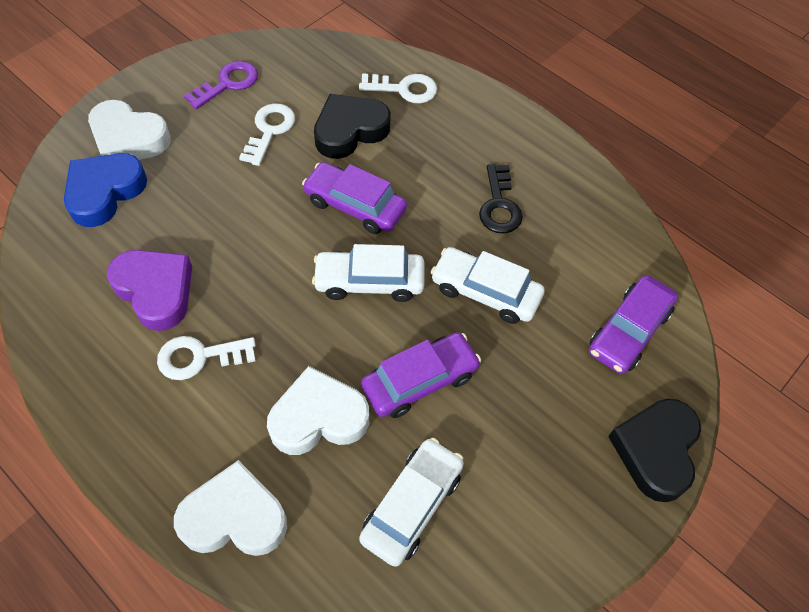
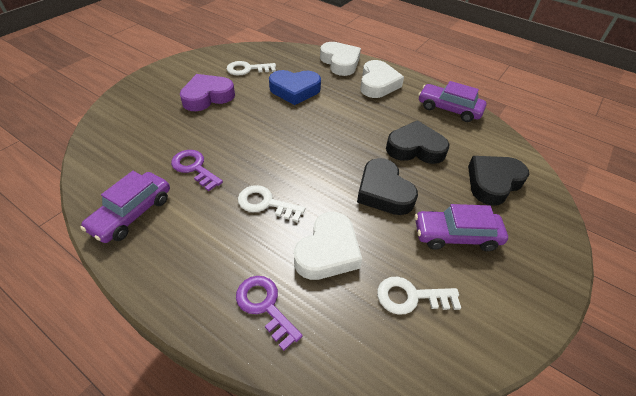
black heart: [314,94,391,159] [608,399,701,502] = 2 -> [357,158,418,215] [386,120,450,164] [468,156,529,206] = 3
black key: [479,164,523,234] = 1 -> none = 0
purple key: [184,61,258,109] = 1 -> [171,150,223,191] [236,276,303,351] = 2
white car: [312,244,424,302] [359,438,464,567] [431,247,545,324] = 3 -> none = 0

